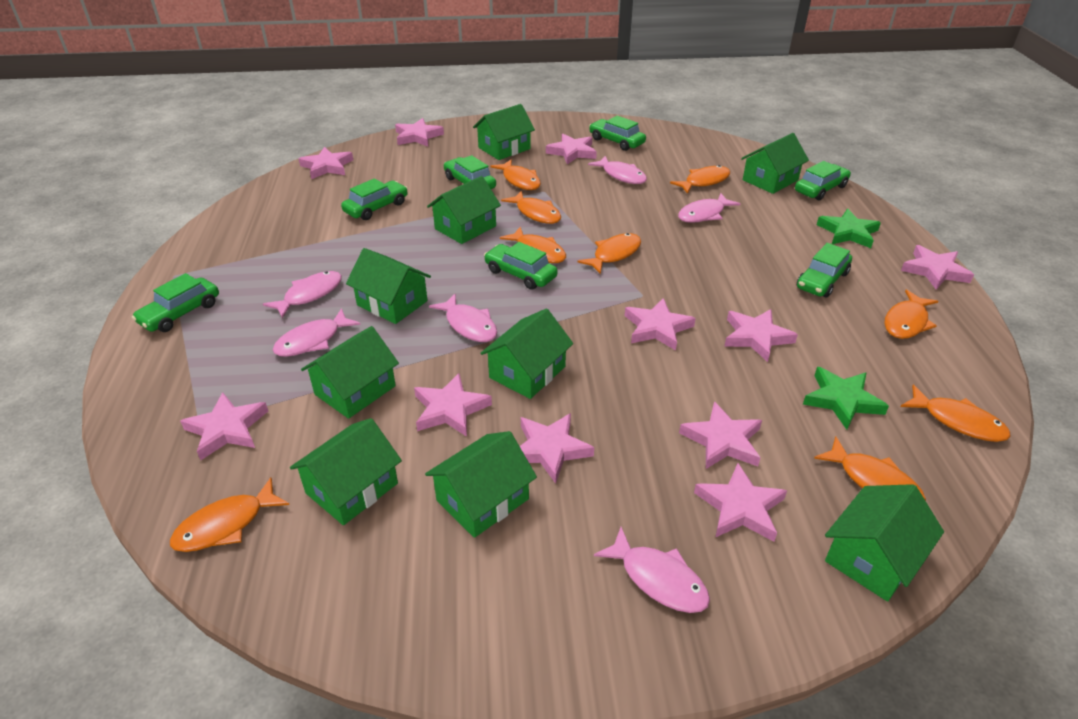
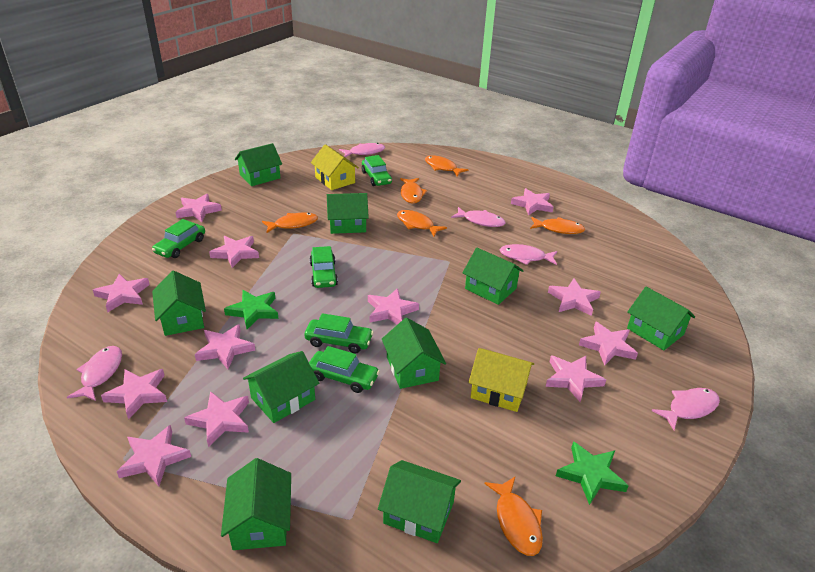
green car: [132,273,219,332] [341,178,408,220] [444,155,496,189] [484,242,558,290] [589,116,646,151] [795,161,851,201] [797,243,852,297] = 7 -> [152,219,205,258] [305,313,374,353] [309,346,380,393] [310,246,338,288] [362,155,392,186] = 5
orange fish: [170,477,289,552] [490,159,541,190] [500,227,566,263] [501,191,561,224] [577,233,641,274] [670,165,730,194] [814,436,926,501] [884,290,938,339] [901,385,1011,442] = 9 -> [262,213,318,233] [397,210,447,236] [400,178,427,204] [425,155,469,177] [484,477,543,556] [530,217,585,234] = 6
pink fish: [263,271,342,318] [273,308,360,357] [429,294,497,342] [588,156,647,184] [594,527,710,613] [678,193,740,223] = 6 -> [67,346,122,401] [339,143,385,157] [451,207,505,227] [500,244,557,265] [652,388,720,430] = 5
pink star: [180,392,268,460] [299,147,353,179] [395,118,444,147] [414,373,492,437] [520,413,594,484] [546,134,597,164] [625,298,696,351] [679,401,762,469] [694,463,787,542] [724,309,798,362] [901,245,974,290] = 11 -> [93,274,150,312] [101,369,167,419] [117,425,191,487] [175,194,222,222] [184,391,249,447] [195,324,255,369] [209,236,259,268] [368,288,419,325] [511,188,553,216] [545,355,606,402] [548,279,601,316] [579,321,638,366] = 12
yellow house: none = 0 -> [311,144,359,190] [468,348,534,412] = 2

